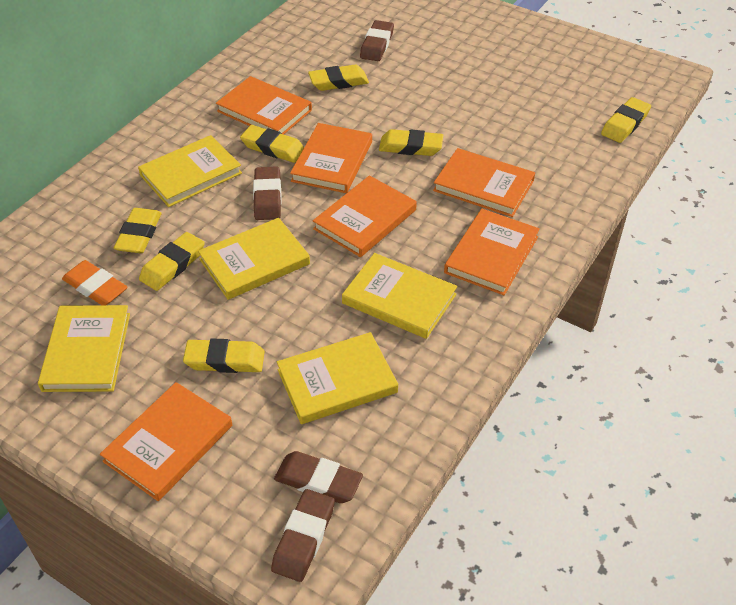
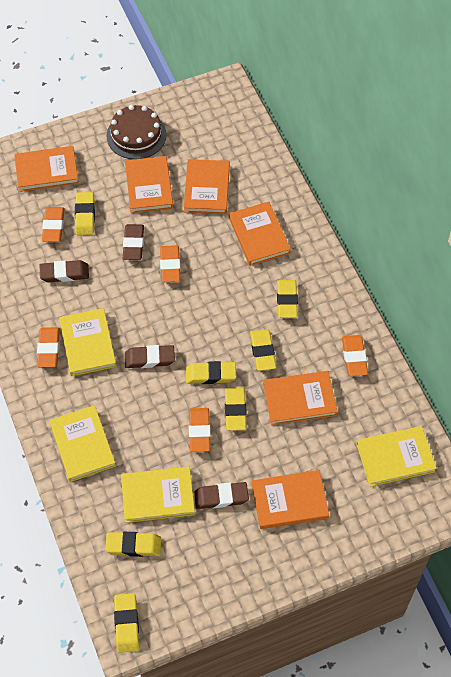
brown cake: none = 0 -> [106,105,166,159] = 1
orange eraser: [62,260,128,305] = 1 -> [37,327,60,367] [42,207,65,242] [160,245,180,282] [189,408,211,452] [342,335,368,376] = 5
yellow book: [38,305,130,392] [138,135,242,207] [198,218,310,300] [277,332,398,424] [342,253,457,339] = 5 -> [50,405,116,482] [59,308,116,376] [121,467,195,523] [356,426,437,487] = 4

